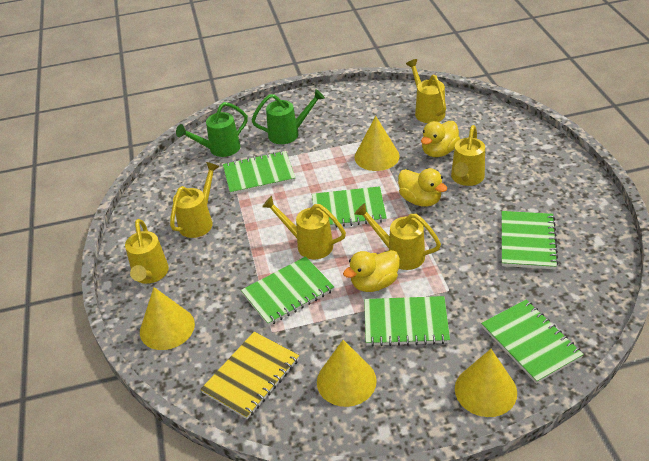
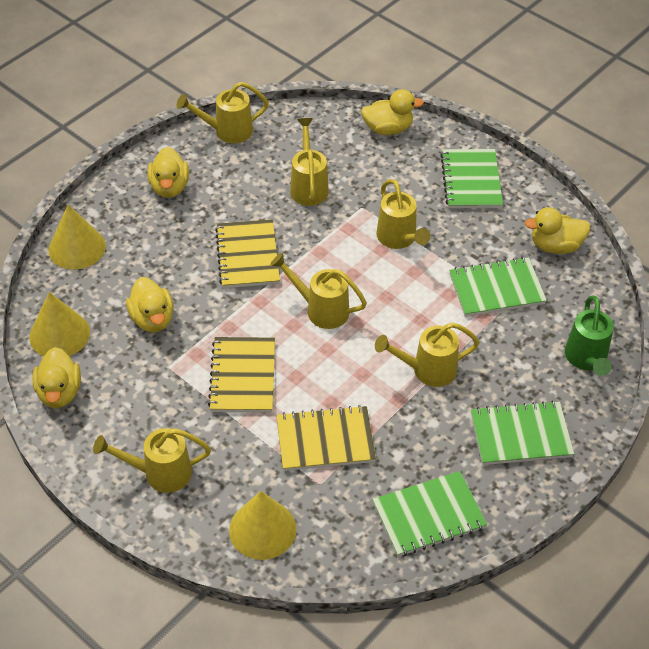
green notebook: [223,151,295,195] [241,256,334,326] [312,186,387,228] [364,296,450,347] [481,300,584,384] [502,211,558,269] = 6 -> [372,471,487,557] [441,149,503,208] [449,257,547,317] [471,400,574,465] = 4
green watering can: [176,102,248,157] [252,89,325,144] = 2 -> [565,295,614,376] = 1
yellow cone: [140,287,195,350] [317,340,377,407] [354,116,400,171] [455,349,517,417] = 4 -> [29,292,90,356] [48,205,106,270] [229,491,297,560] = 3
yellow duck: [343,250,400,292] [398,168,447,207] [421,121,460,157] = 3 -> [32,347,81,408] [126,277,174,332] [147,147,189,198] [361,89,424,135] [525,207,590,254] = 5
yellow notebook: [200,332,299,419] = 1 -> [208,337,275,413] [215,219,280,288] [276,405,376,471] = 3

